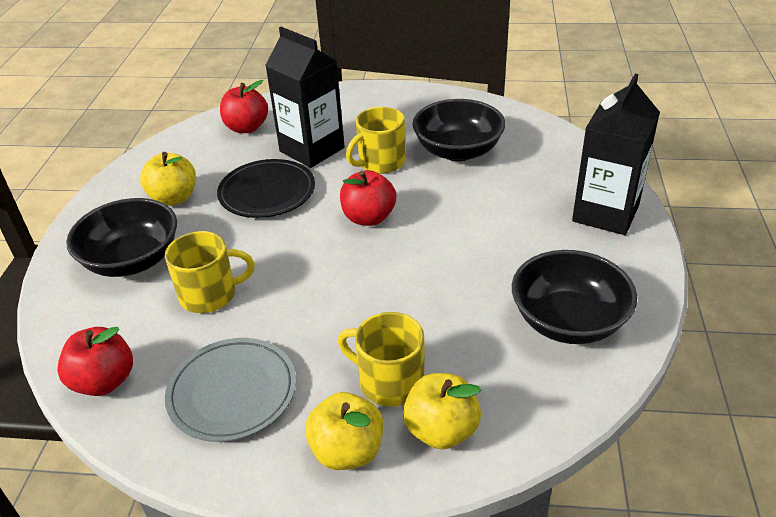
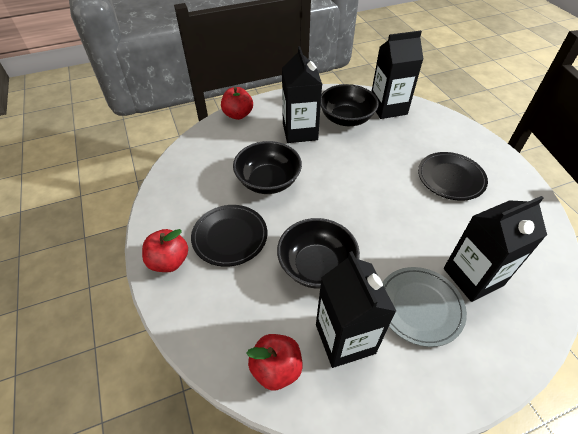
black carton: [265,27,345,168] [572,74,660,235] = 2 -> [282,46,322,143] [316,251,396,368] [371,31,423,119] [444,196,547,302] = 4
black plate: [217,159,315,218] = 1 -> [191,205,267,267] [418,152,488,201] = 2
yellow apple: [140,152,196,206] [305,392,383,470] [403,373,481,449] = 3 -> none = 0
yellow mug: [165,231,255,313] [338,312,424,407] [346,107,406,174] = 3 -> none = 0

